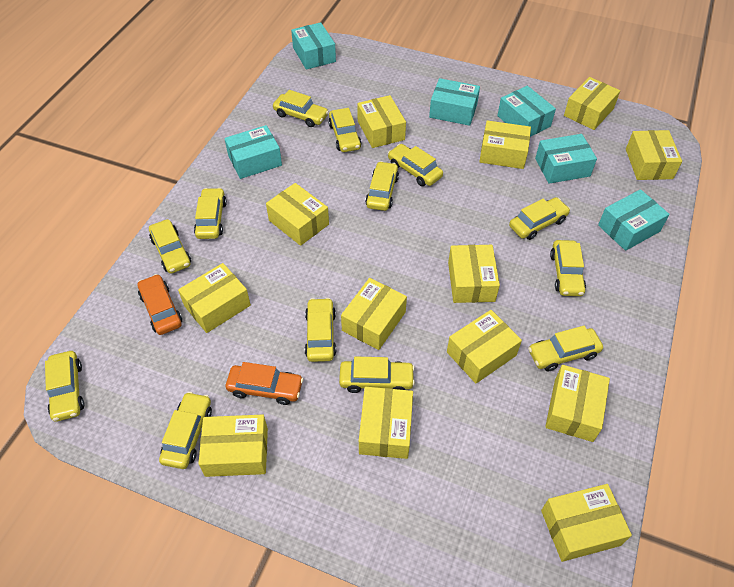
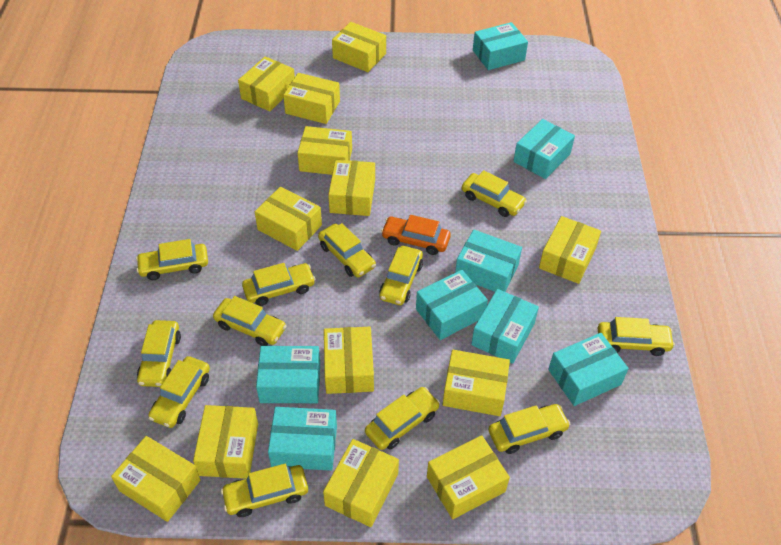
orange car: [137,274,182,335] [226,362,303,405] = 2 -> [381,215,451,255] = 1
turquoise box: [224,125,282,179] [291,22,336,70] [429,78,480,126] [497,86,556,137] [535,134,597,184] [598,189,669,251] = 6 -> [256,346,320,403] [268,407,337,471] [416,270,488,340] [455,230,522,292] [471,289,539,364] [473,22,528,70] [513,119,575,179] [548,333,629,406] = 8
yellow car: [45,351,84,422] [149,219,191,273] [159,392,212,469] [194,188,227,239] [273,90,329,127] [305,298,336,362] [328,108,361,152] [339,356,415,393] [365,161,399,211] [388,144,443,186] [509,197,570,240] [528,326,603,372] [550,240,586,296] = 13 -> [136,239,208,280] [137,320,181,387] [148,356,210,428] [213,296,286,346] [221,464,308,517] [242,263,316,306] [318,223,376,277] [365,387,440,450] [379,246,423,305] [462,170,527,217] [488,404,570,454] [597,317,675,356] = 12

